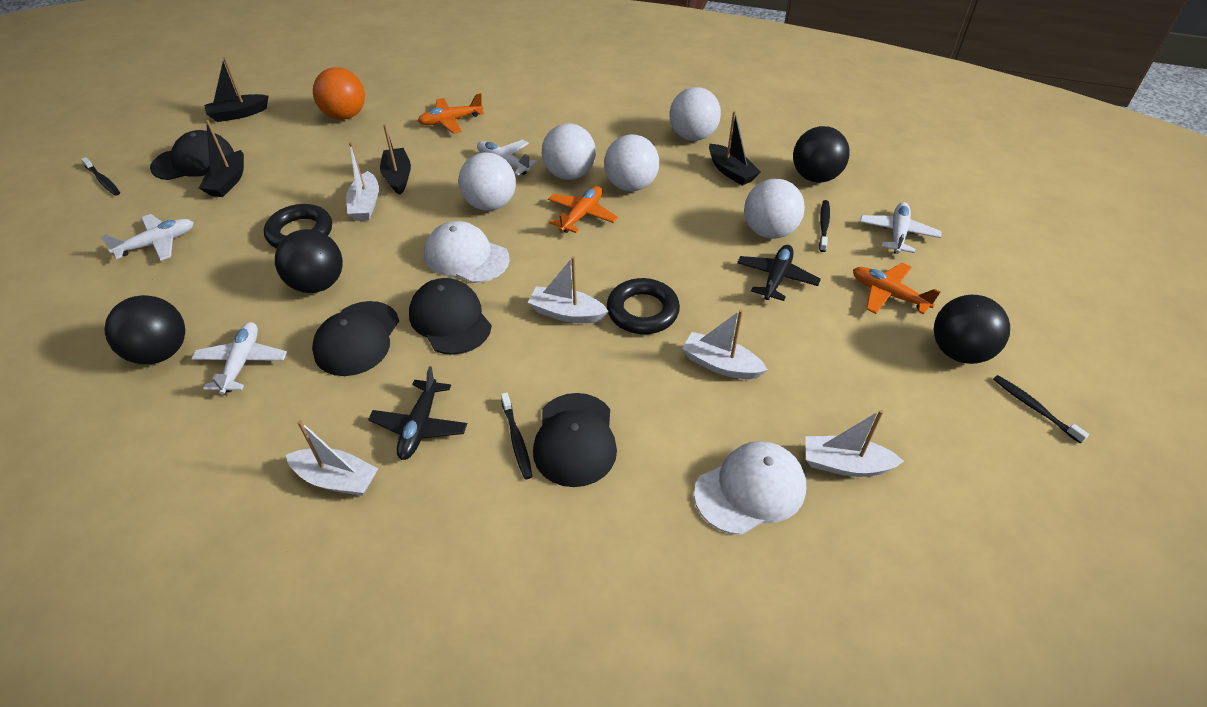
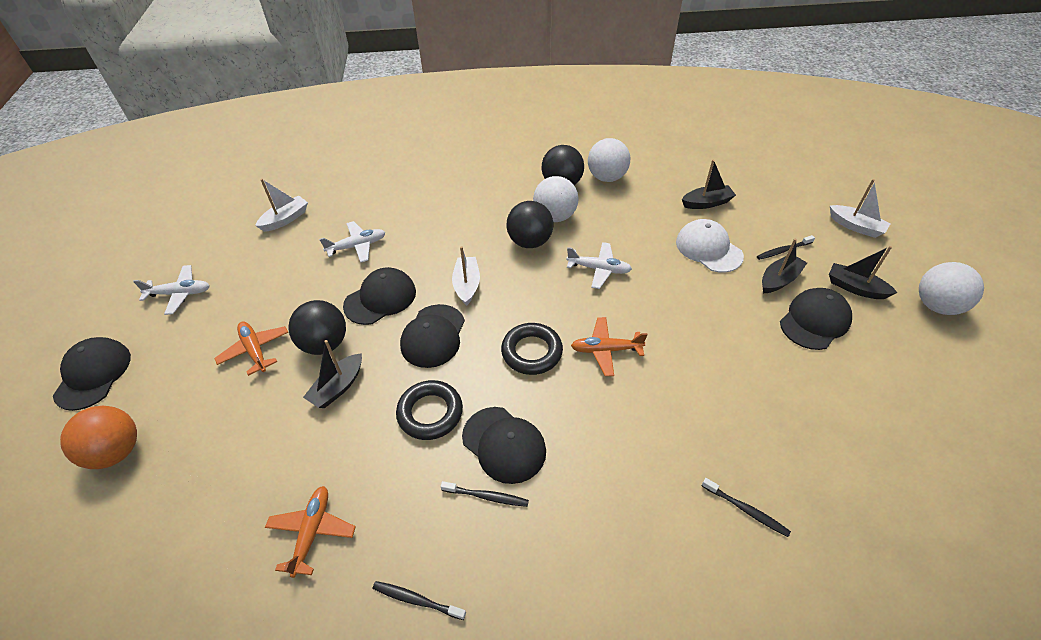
black ball: [104,295,185,364] [275,229,343,293] [793,126,850,183] [934,295,1010,364] = 4 -> [288,300,346,355] [506,201,553,248] [542,145,584,185] = 3
black cap: [150,130,234,180] [312,301,399,376] [409,278,492,355] [533,393,617,487] = 4 -> [53,337,131,411] [343,267,416,325] [400,304,465,368] [462,407,546,484] [780,288,852,350] = 5
black plane: [368,366,467,460] [737,245,821,301] = 2 -> none = 0
white ball: [458,152,516,211] [542,123,596,180] [604,134,659,191] [669,87,721,141] [744,179,805,239] = 5 -> [533,176,578,222] [588,138,630,182] [919,262,984,315] = 3
white boat: [286,420,378,496] [346,142,379,221] [528,256,608,323] [682,310,767,379] [805,410,904,477] = 5 -> [255,179,308,232] [452,246,480,306] [830,179,890,238] = 3
white cap: [424,221,510,283] [694,441,806,535] = 2 -> [676,219,744,273] = 1
white plane: [100,214,194,261] [191,322,287,395] [477,140,537,176] [860,202,941,254] = 4 -> [133,265,210,315] [319,221,386,263] [566,242,632,289] = 3

